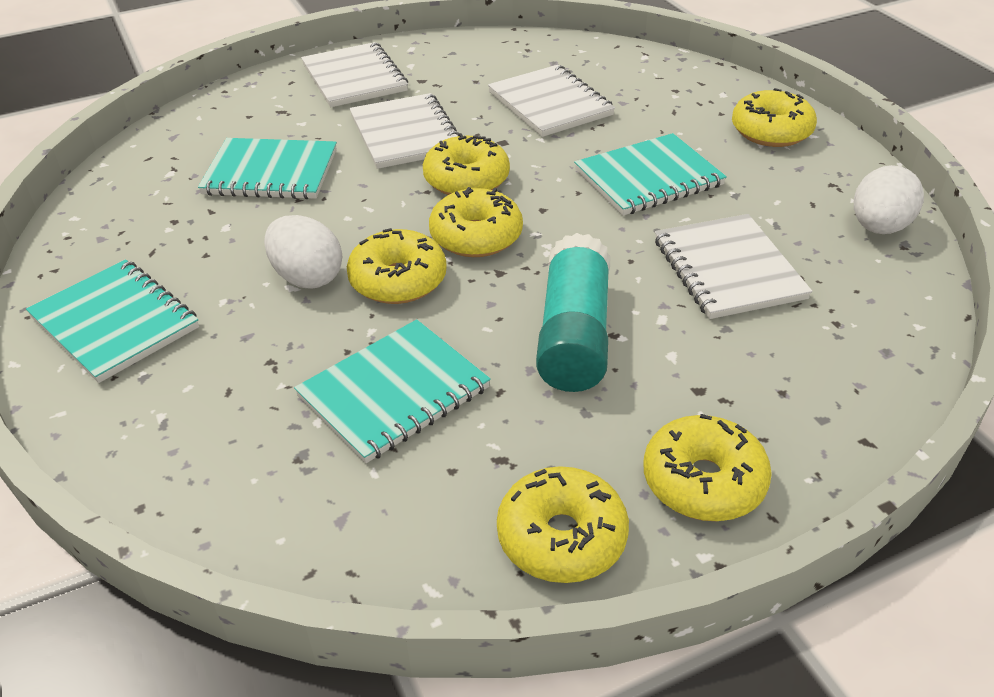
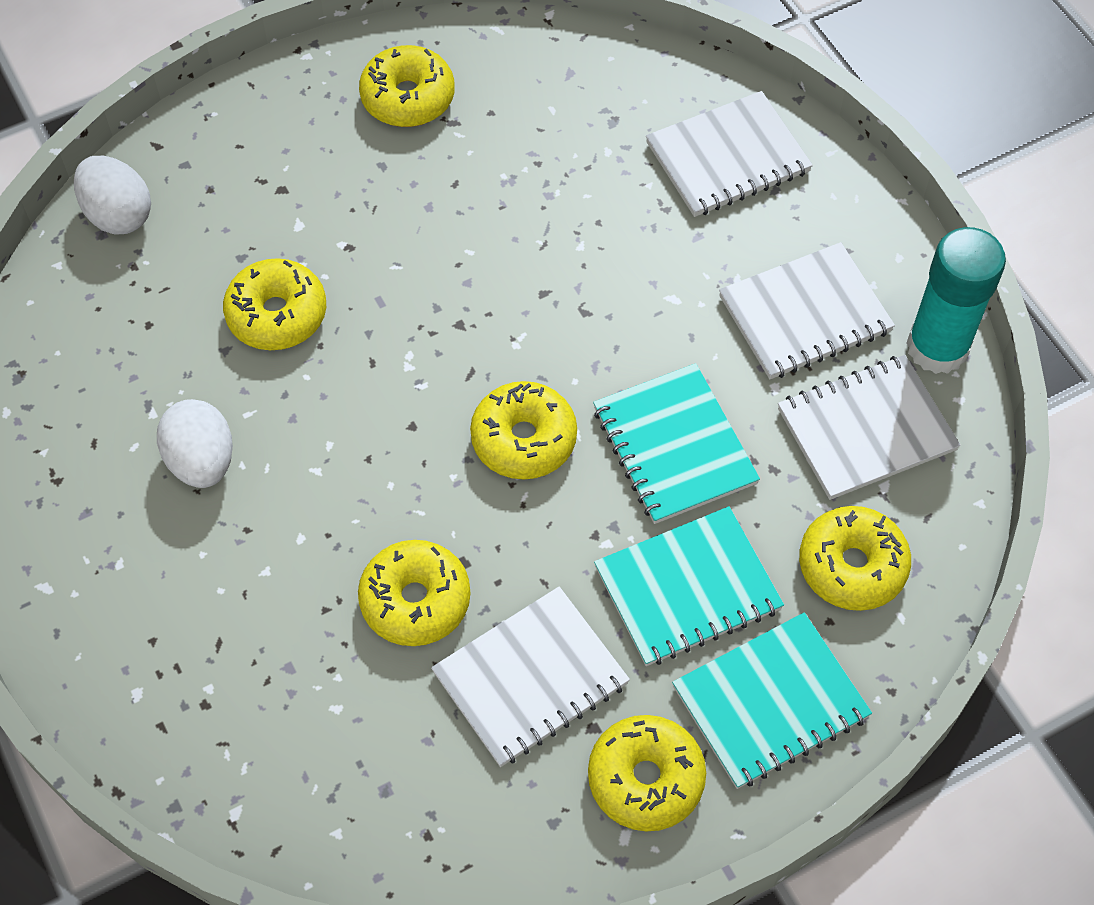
turquoise notebook: [26,259,199,383] [198,138,337,199] [294,319,491,463] [574,133,727,216] = 4 -> [593,363,760,524] [594,506,784,666] [672,612,872,789] = 3

